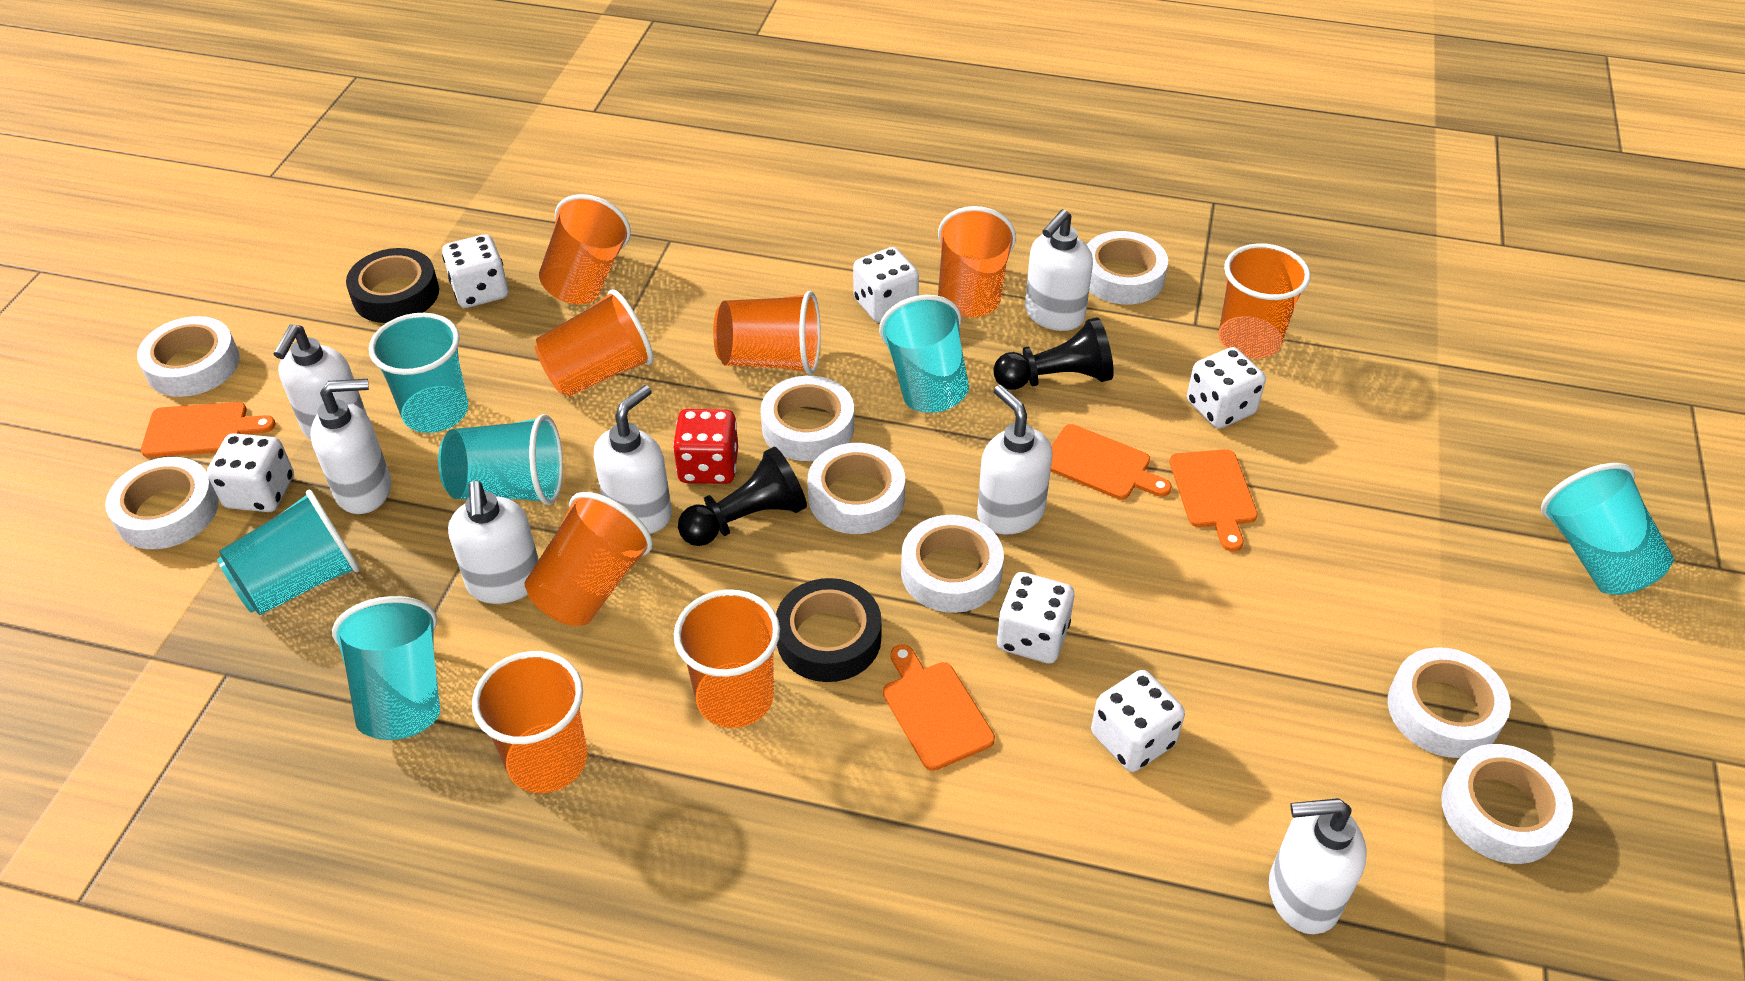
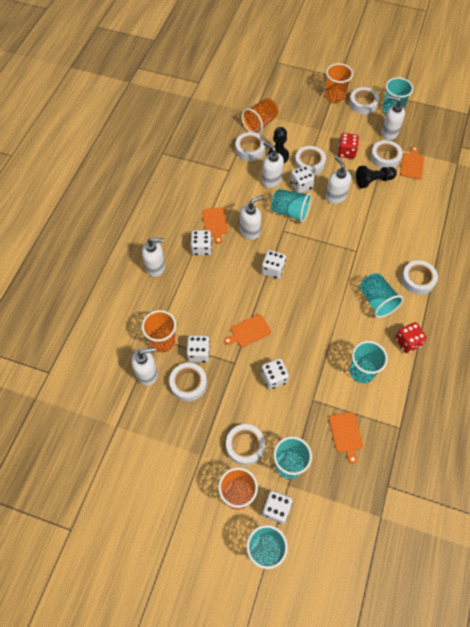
black tape: [346,248,439,323] [776,578,881,682] = 2 -> none = 0
orange cup: [472,651,587,793] [525,492,653,626] [535,289,653,397] [539,194,631,305] [674,589,780,728] [713,291,821,375] [938,206,1016,317] [1218,243,1311,359] = 8 -> [142,310,176,352] [218,467,258,510] [241,98,278,134] [325,63,353,103] = 4
red dice: [673,409,738,484] = 1 -> [338,133,359,159] [395,322,427,353] = 2
white soap dispenser: [274,324,367,440] [310,379,391,514] [448,481,539,604] [594,385,672,534] [977,385,1053,535] [1025,209,1093,331] [1269,798,1367,934] = 7 -> [131,347,158,386] [142,237,165,277] [240,195,264,240] [262,142,284,188] [325,156,351,204] [381,96,405,140] = 6
white tape: [105,457,219,549] [137,316,240,397] [760,376,854,461] [808,443,905,534] [901,515,1004,613] [1087,231,1168,305] [1388,647,1510,758] [1441,744,1573,864] = 8 -> [169,363,207,401] [226,424,265,466] [235,132,265,161] [295,146,326,175] [349,87,379,114] [370,140,403,168] [401,260,438,295] = 7

